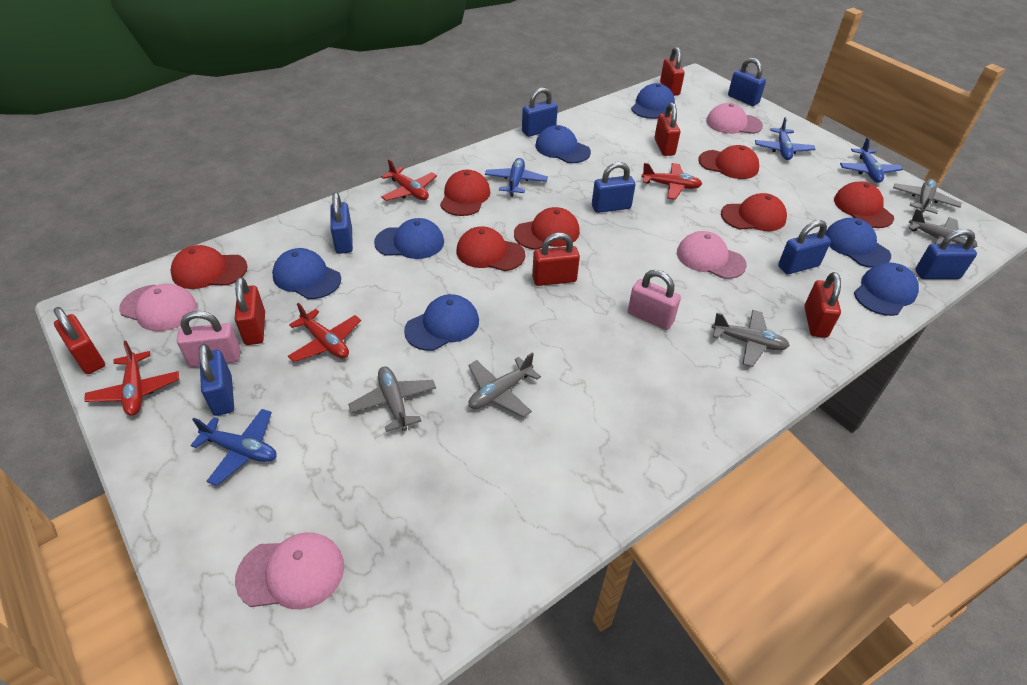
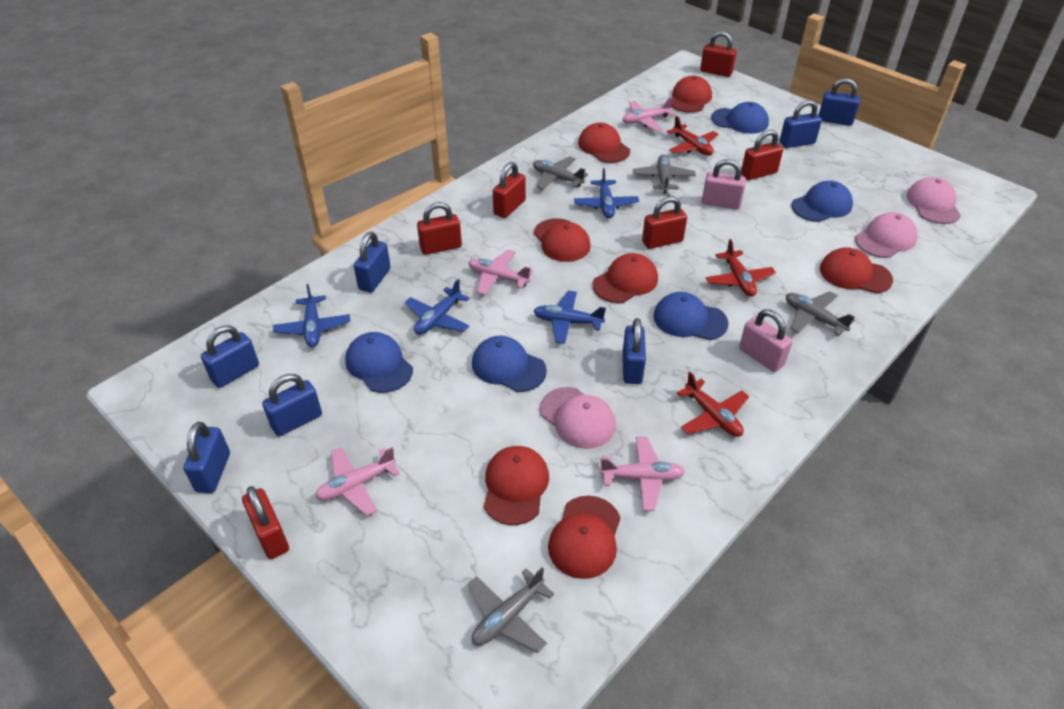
blue cap: [272,248,341,299] [374,218,444,259] [404,294,479,351] [536,125,591,163] [631,83,675,119] [825,218,891,268] [854,262,919,316] = 7 -> [345,332,413,393] [472,336,547,392] [653,292,728,340] [711,102,769,134] [791,181,853,222] = 5
grey plane: [348,366,436,432] [468,353,541,418] [712,310,790,367] [893,179,962,214] [909,208,977,248] = 5 -> [468,567,554,653] [533,156,588,190] [633,154,696,194] [786,291,855,336] = 4
pink cap: [119,284,197,331] [235,532,344,609] [677,231,747,279] [706,103,763,134] = 4 -> [540,387,616,449] [855,212,918,258] [906,177,961,224] = 3
pink plane: none = 0 -> [315,447,400,516] [468,250,533,295] [599,436,685,511] [622,97,675,131] = 4
red plane: [84,341,179,416] [288,303,361,362] [381,159,437,201] [641,163,702,200] = 4 -> [667,116,719,156] [677,372,749,437] [706,239,776,297] = 3

